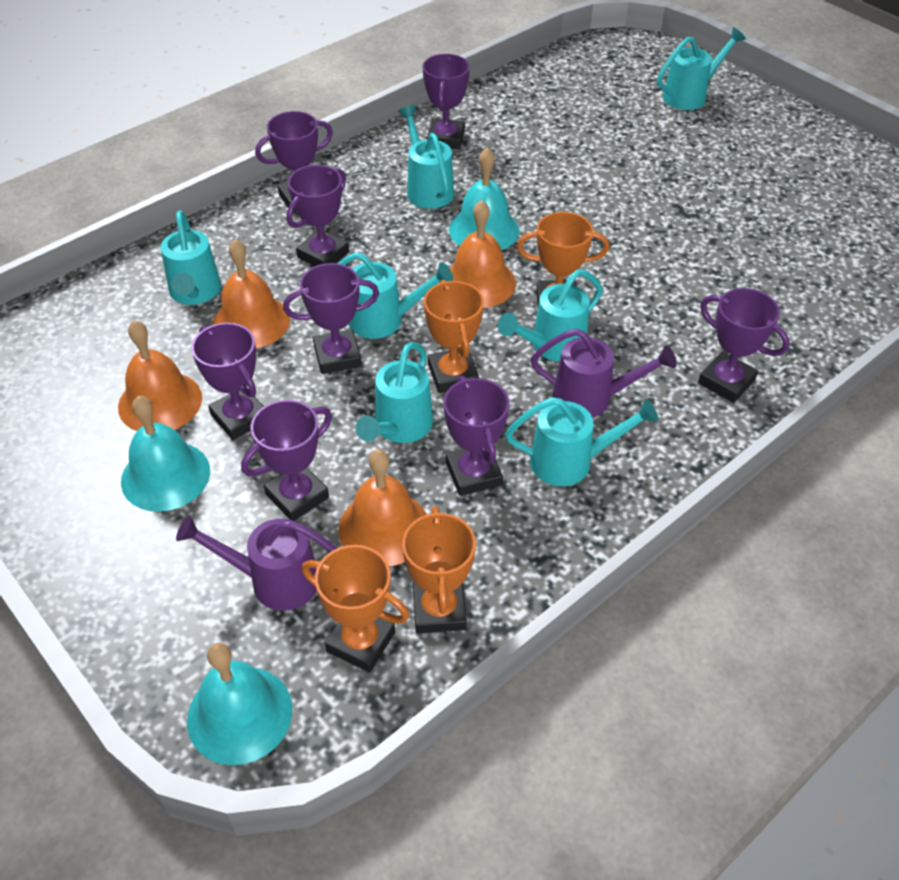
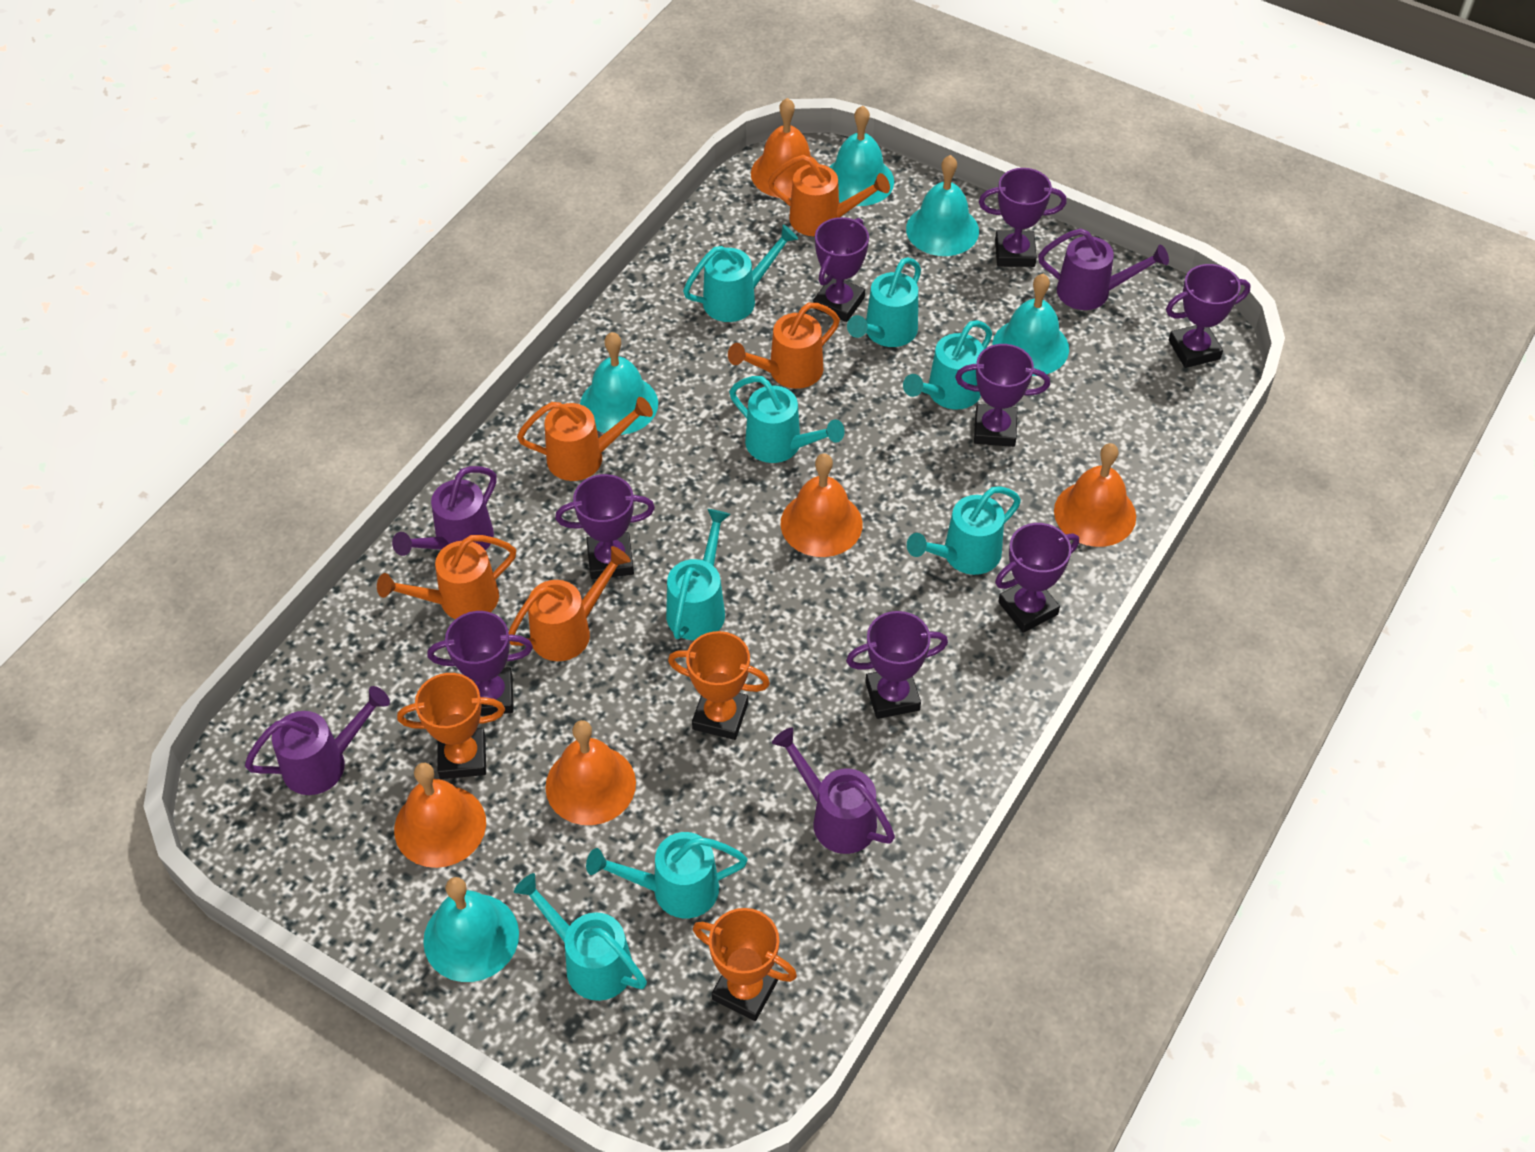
orange bell: [118,320,202,431] [212,239,290,348] [339,449,427,566] [450,200,516,308] = 4 -> [394,763,486,868] [545,720,636,825] [751,98,819,198] [780,453,863,557] [1054,443,1136,547] = 5
orange trophy: [302,545,410,672] [402,506,476,633] [424,280,484,393] [517,212,609,307] = 4 -> [397,673,505,779] [668,631,770,740] [693,908,797,1021] = 3
orange watering can: none = 0 -> [377,535,516,619] [509,546,631,661] [517,397,653,481] [728,303,840,389] [768,155,890,236] = 5
purple watering can: [176,516,337,611] [531,329,677,417] = 2 -> [245,686,390,795] [392,466,497,556] [772,727,895,854] [1038,228,1169,310] = 4
turquoise bell: [121,396,210,512] [187,642,292,765] [449,148,520,250] = 3 -> [423,877,519,982] [580,332,658,435] [829,105,894,206] [906,155,979,256] [992,274,1069,376] = 5
turquoise watering can: [160,210,221,305] [338,252,453,339] [355,342,433,443] [398,105,454,209] [498,269,603,362] [505,397,658,486] [657,27,746,110] = 7 -> [514,873,647,1001] [586,832,748,918] [666,509,731,640] [683,225,798,322] [729,376,844,463] [847,257,921,347] [903,320,992,409] [907,486,1021,575] = 8

